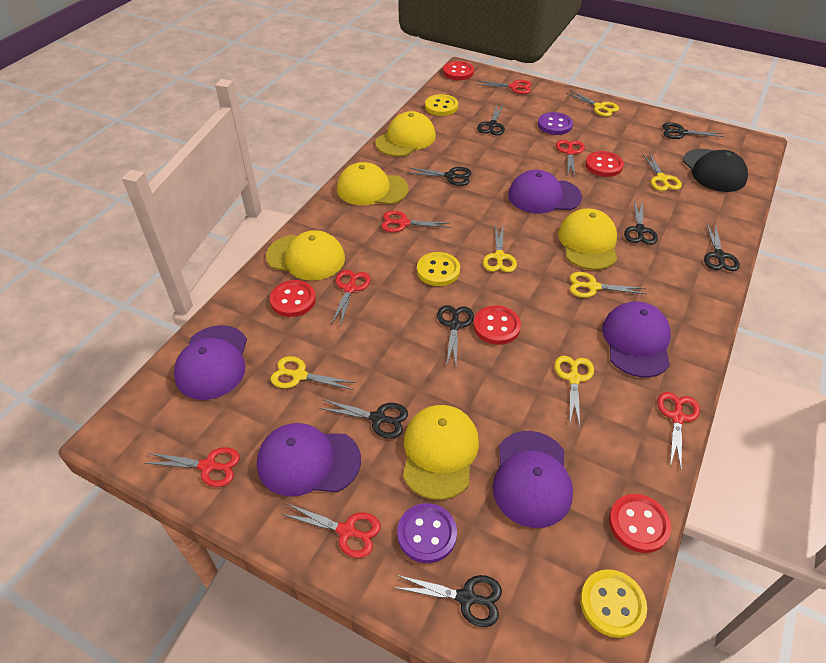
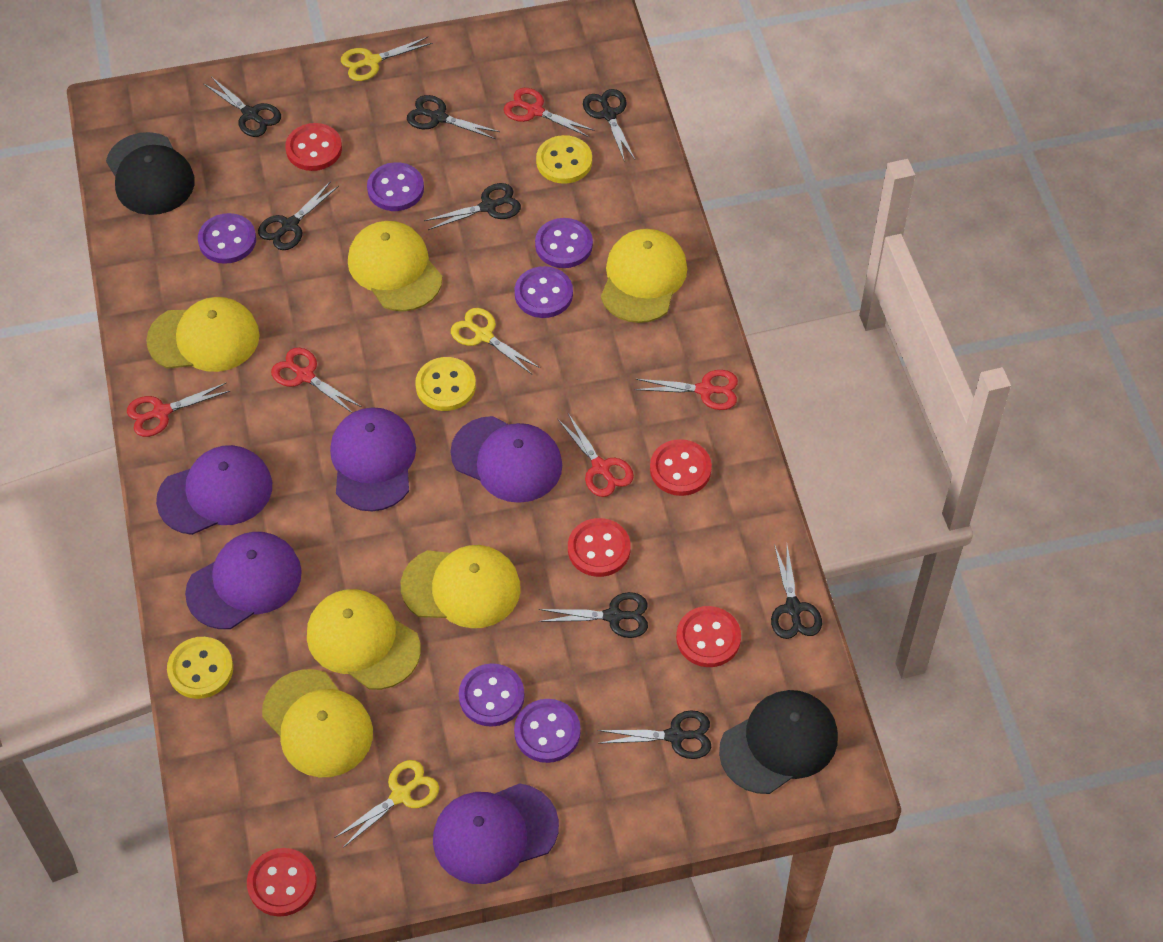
black cap: [683,149,748,192] = 1 -> [106,132,195,215] [719,690,838,794] = 2
purple button: [397,503,457,563] [538,112,573,135] = 2 -> [198,213,256,264] [367,162,424,211] [459,663,525,727] [514,699,581,763] [515,266,573,318] [535,218,593,268] = 6
red scissors: [145,447,240,487] [281,503,380,558] [331,270,371,327] [381,211,450,232] [477,80,532,94] [556,140,585,176] [657,392,700,468] = 7 -> [127,383,230,437] [271,348,362,413] [504,88,595,137] [558,414,634,497] [635,370,738,410] = 5
yellow cap: [266,230,345,281] [337,162,408,205] [375,111,436,157] [403,405,479,500] [558,208,617,270] = 5 -> [146,297,260,372] [262,669,373,777] [307,589,421,690] [348,221,442,312] [401,545,521,628] [601,229,687,323] = 6
yellow scissors: [271,356,357,390] [483,225,517,272] [554,356,594,427] [566,90,619,117] [570,272,646,298] [642,152,682,191] = 6 -> [334,760,439,848] [341,37,432,81] [451,308,540,374] = 3

